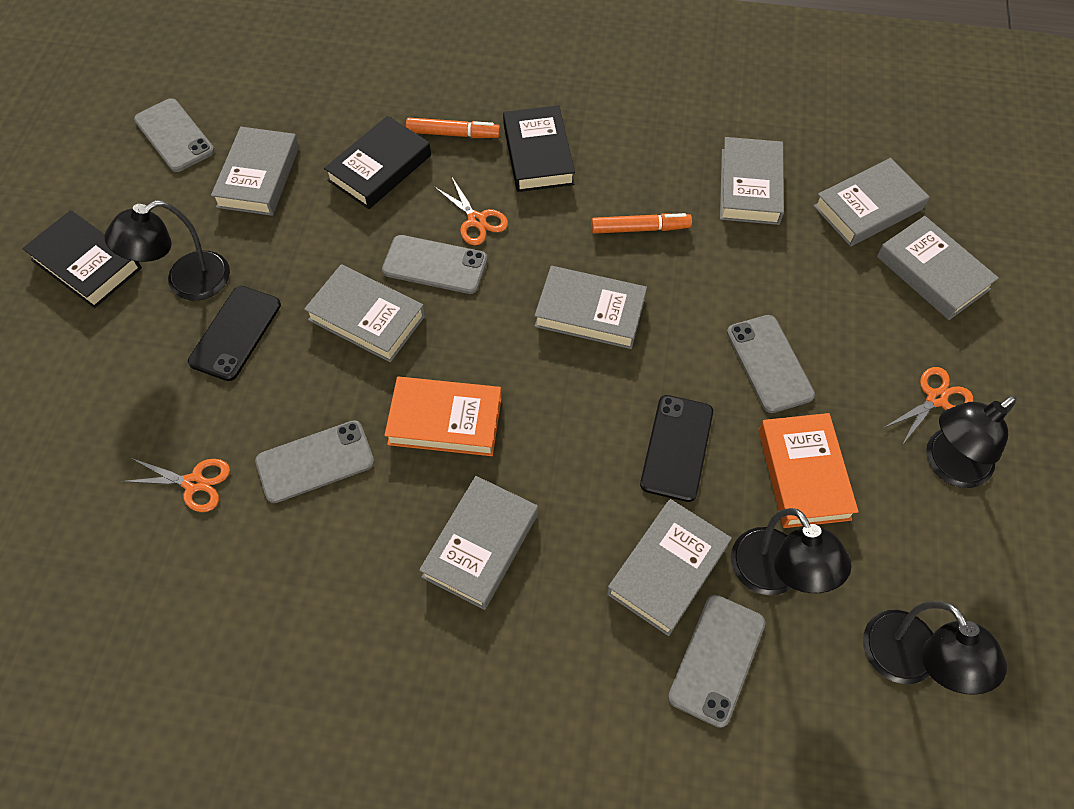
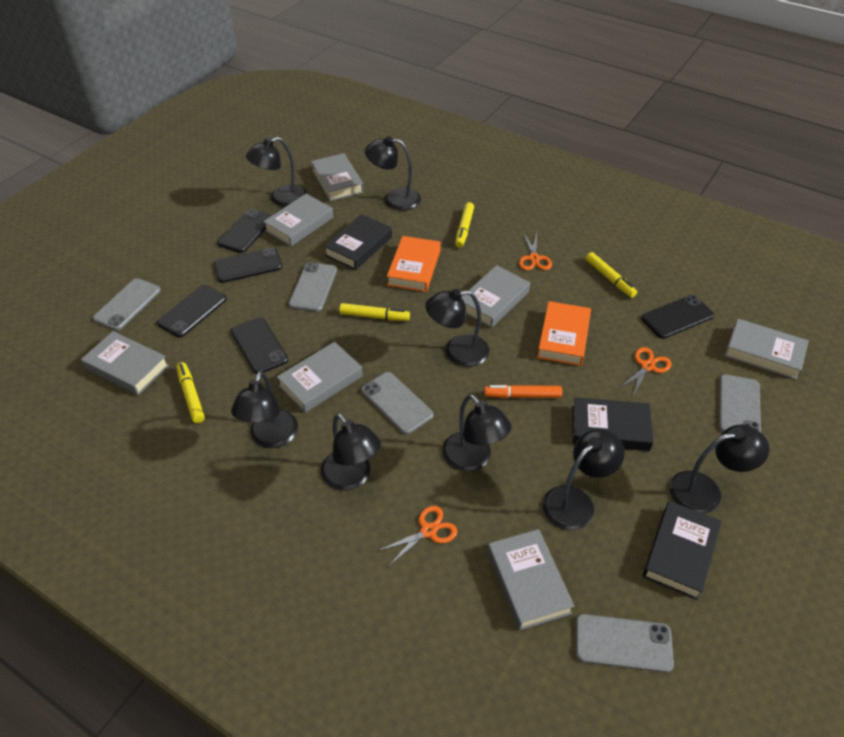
black lamp: [104,200,230,301] [731,508,852,595] [863,601,1007,695] [926,396,1017,488] = 4 -> [231,371,298,448] [246,137,307,207] [321,413,381,491] [365,136,421,211] [425,289,489,367] [442,394,511,472] [542,429,625,530] [669,425,770,514] = 8
black phone: [188,286,281,381] [640,395,713,502] = 2 -> [157,285,227,337] [214,248,282,283] [217,209,272,253] [231,317,288,374] [642,295,714,339] = 5
grey book: [211,127,299,216] [304,264,425,362] [419,476,538,610] [534,266,647,349] [607,499,732,636] [720,137,784,225] [814,158,930,246] [877,216,999,320] = 8 -> [81,331,169,395] [263,194,333,246] [277,342,363,413] [311,153,364,201] [461,265,530,328] [487,529,575,630] [725,319,809,380] = 7
orange marker: [406,118,500,138] [591,213,692,234] = 2 -> [484,385,562,398] = 1
yellow marker: none = 0 -> [176,362,205,423] [339,303,410,321] [455,202,474,248] [586,252,637,298] = 4

